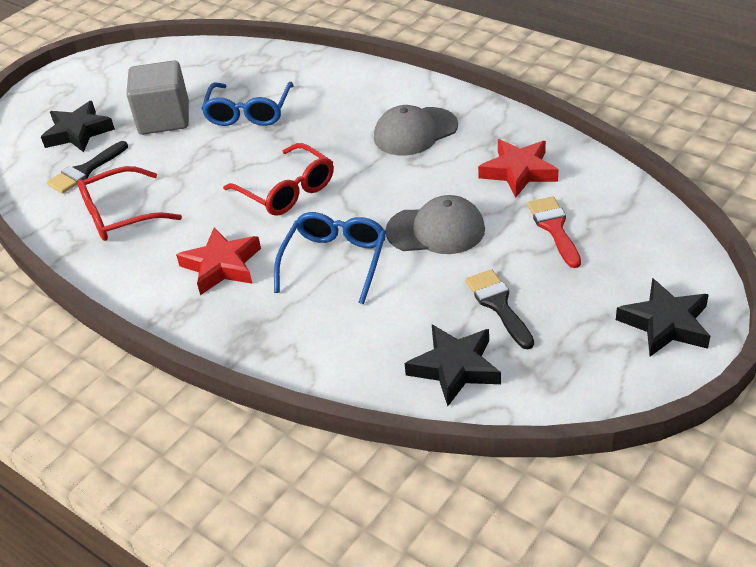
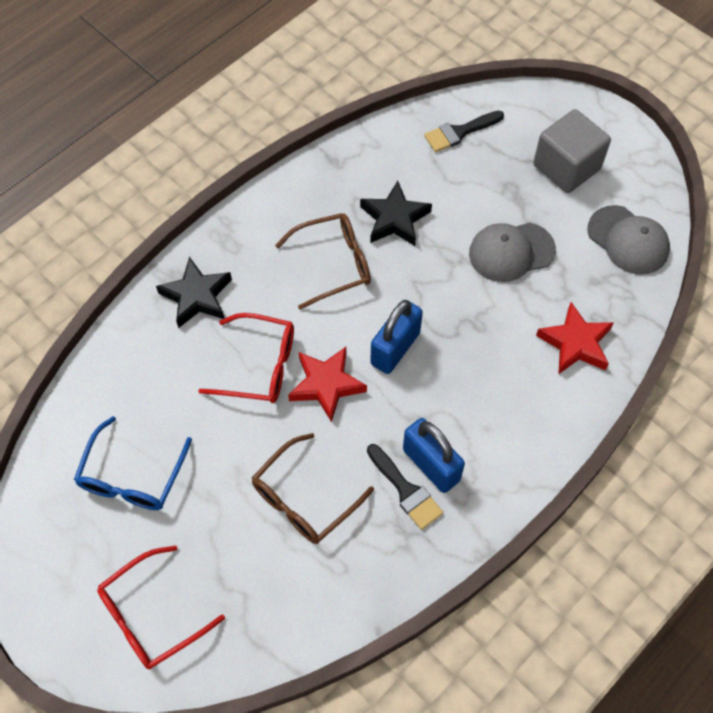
black star: [41,101,115,152] [405,325,501,406] [616,278,710,357] = 3 -> [156,257,232,328] [360,181,432,246] = 2
blue glasses: [201,82,294,126] [274,212,386,304] = 2 -> [74,416,192,510] = 1
blue padlock: none = 0 -> [370,300,423,374] [403,418,465,493] = 2
brown glasses: none = 0 -> [252,433,374,544] [275,213,371,310] = 2
red brush: [527,196,581,268] = 1 -> none = 0

